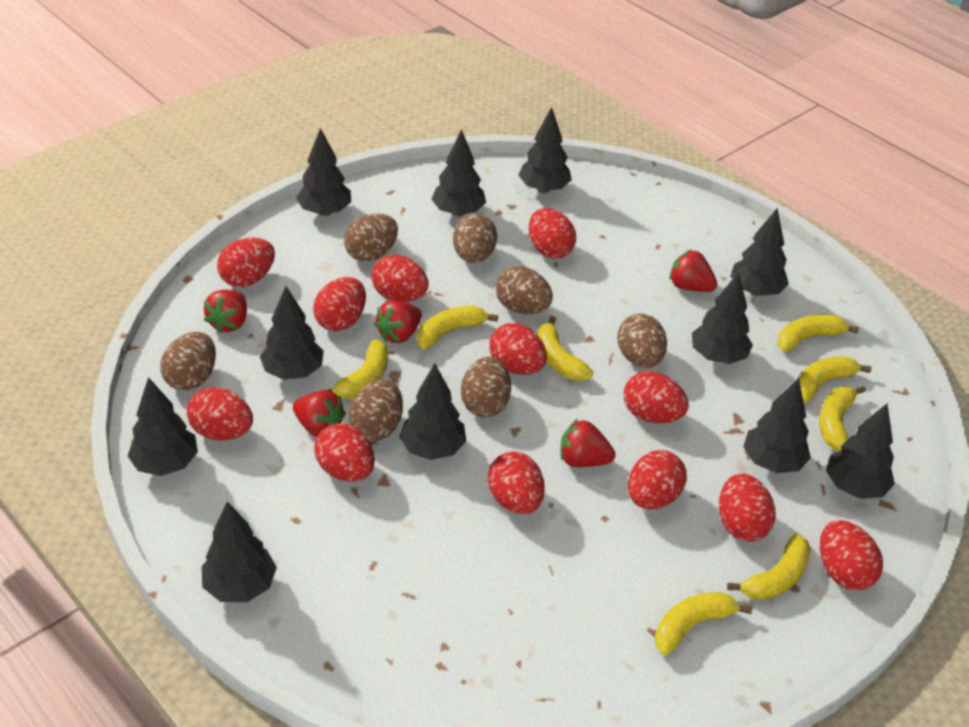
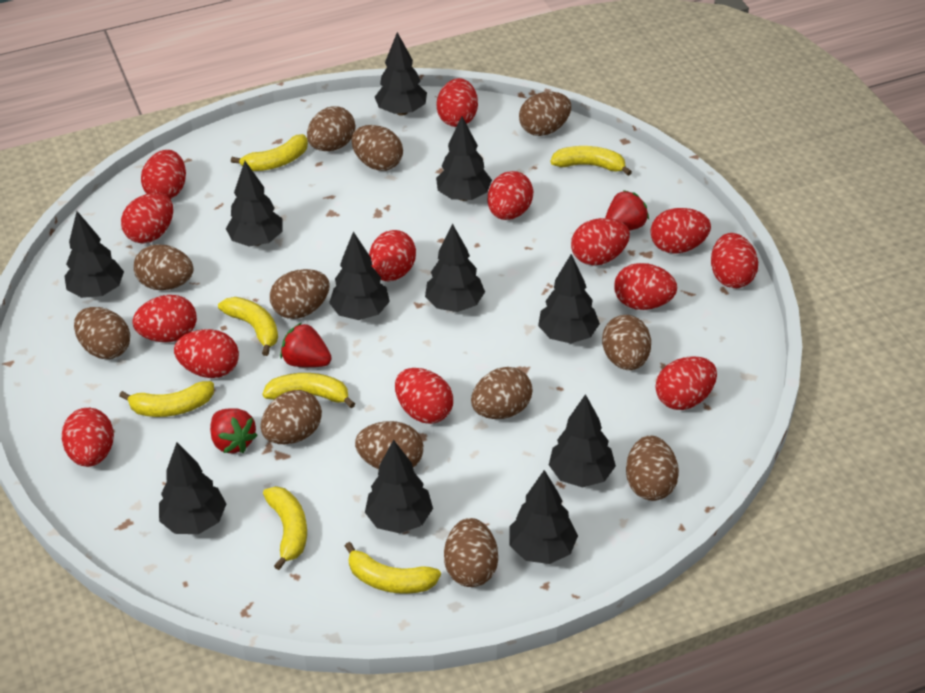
brown egg: [160,332,216,391] [344,213,398,262] [349,379,403,441] [453,214,497,263] [461,357,511,418] [495,266,553,314] [617,314,667,368] = 7 -> [74,307,130,359] [134,244,194,290] [260,390,322,444] [270,269,330,319] [307,106,355,151] [351,125,403,171] [355,421,423,469] [444,518,498,587] [471,367,532,419] [519,91,571,136] [602,315,651,370] [626,436,679,501] = 12
red egg: [187,388,253,440] [217,237,275,287] [313,277,366,331] [314,423,375,482] [371,254,429,302] [488,451,545,514] [489,323,547,375] [529,208,576,259] [624,371,689,423] [628,450,687,509] [719,473,775,542] [820,520,883,591] = 12 -> [62,408,114,467] [121,193,173,244] [133,295,197,342] [141,150,186,199] [174,329,239,378] [369,230,416,281] [395,368,453,424] [436,78,478,127] [488,171,533,220] [571,218,630,265] [614,263,677,310] [650,208,711,254] [655,356,717,410] [711,233,758,288] = 14
red strawberry: [204,290,247,334] [293,390,346,437] [374,300,422,343] [560,419,616,467] [669,250,717,292] = 5 -> [210,408,258,453] [280,323,332,367] [605,190,649,231] = 3
yellow banana: [321,339,388,399] [417,306,498,349] [538,316,593,381] [655,592,752,655] [727,534,811,600] [778,314,859,352] [798,356,871,402] [819,386,866,451] = 8 -> [119,381,214,417] [218,297,278,356] [231,134,308,171] [263,373,355,408] [263,486,307,570] [345,542,441,594] [550,146,632,176] = 7

